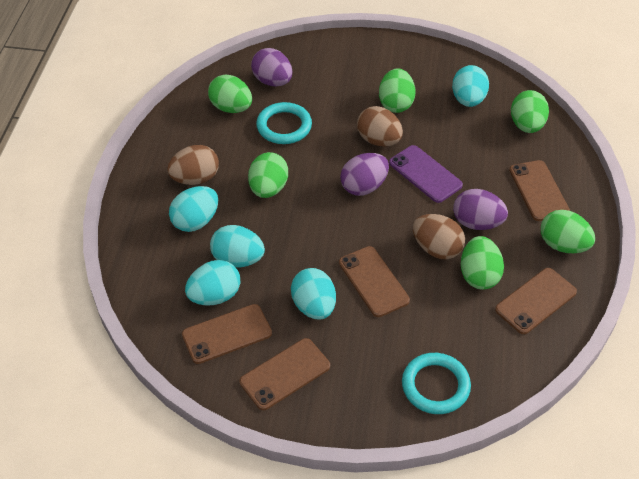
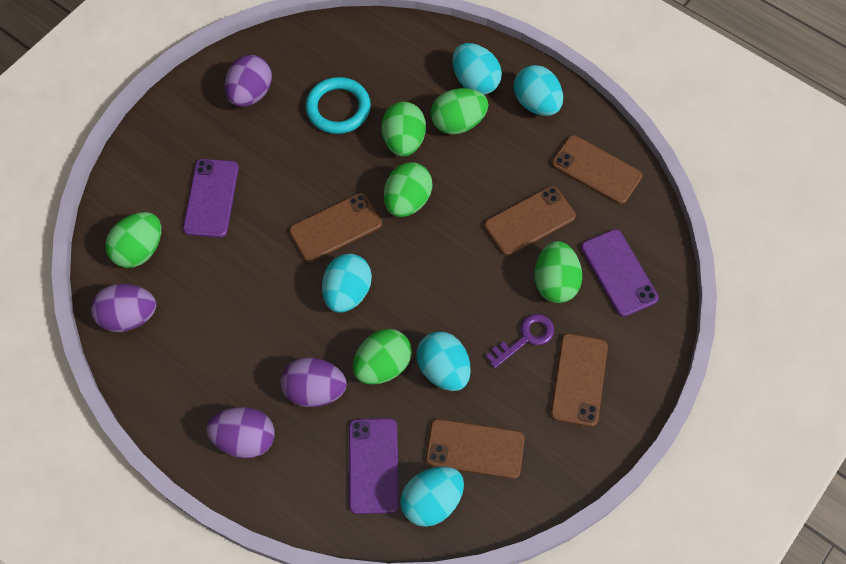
brown egg: [167,145,219,185] [357,106,403,147] [413,214,465,259] = 3 -> none = 0
purple egg: [251,48,292,87] [340,153,389,196] [453,189,508,230] = 3 -> [91,284,156,332] [206,407,275,458] [225,55,272,107] [280,357,347,407] = 4
purple key: none = 0 -> [486,314,554,369] = 1
purple phone: [389,145,463,203] = 1 -> [183,159,239,238] [349,418,399,514] [581,229,659,317] = 3
turquoise ring: [256,102,312,144] [402,353,471,414] = 2 -> [305,77,371,134] = 1

